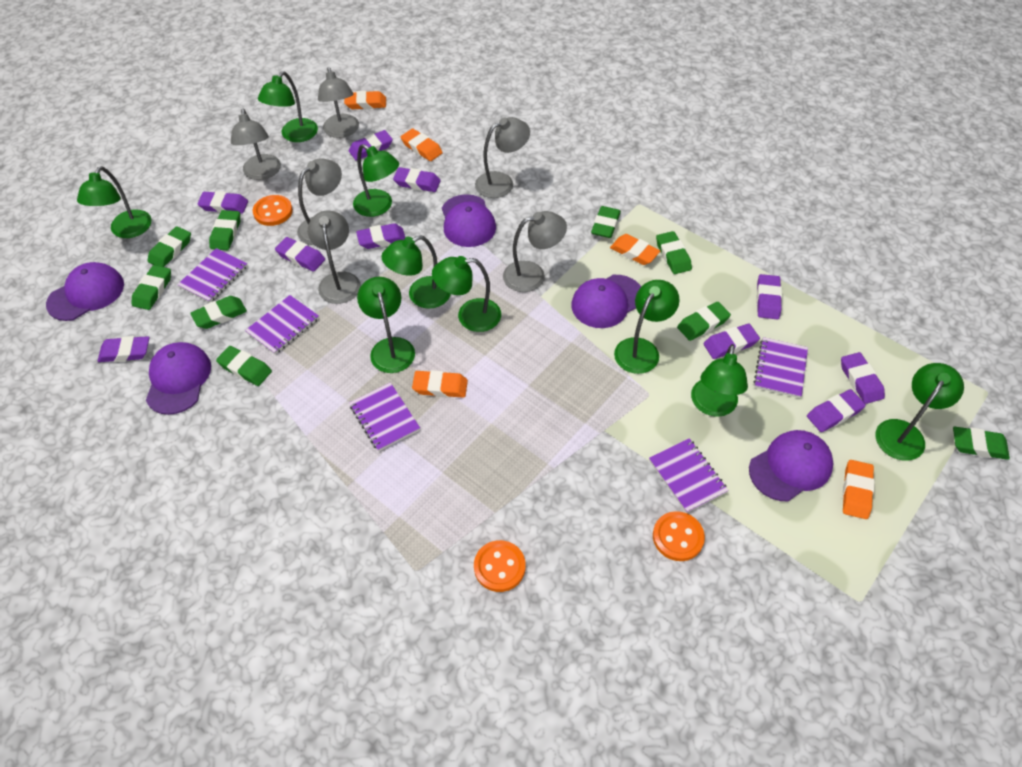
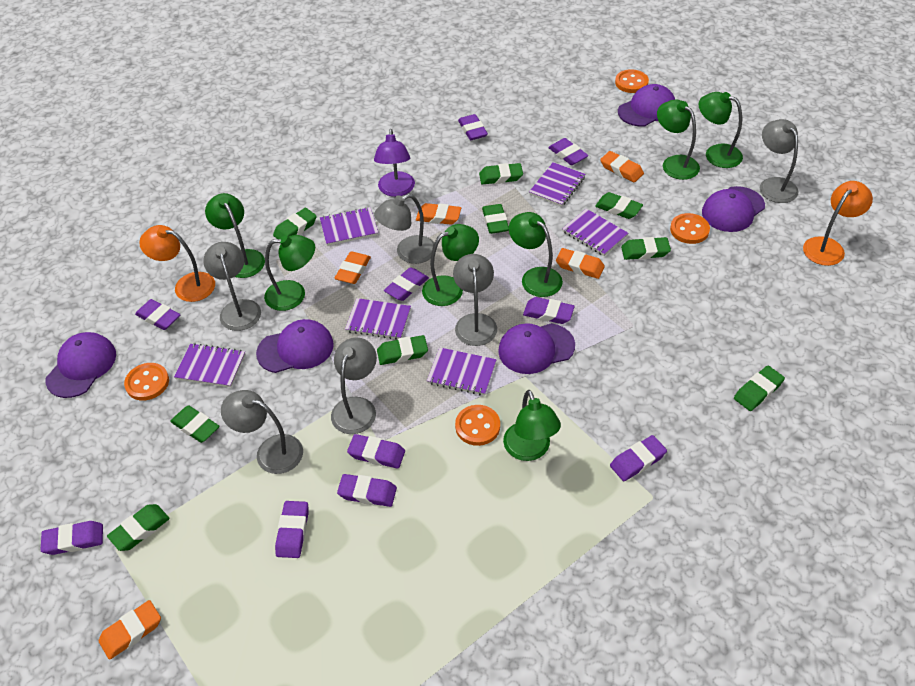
green lamp: [77,166,151,238] [258,71,318,142] [353,144,399,217] [357,277,415,373] [381,235,451,309] [432,256,501,332] [614,280,679,374] [691,344,748,417] [875,363,964,461] = 9 -> [205,193,265,278] [264,235,315,311] [422,224,479,306] [503,390,561,461] [509,212,563,297] [657,100,700,180] [699,92,743,168] = 7
orange button: [253,195,293,226] [474,540,526,592] [653,511,705,561] = 3 -> [124,363,169,401] [455,405,500,446] [615,69,649,93] [670,213,710,244] = 4
orange lamp: none = 0 -> [139,225,215,302] [803,181,873,266] = 2
purple lamp: none = 0 -> [374,129,415,197] = 1
purple notebook: [177,248,248,303] [245,295,319,354] [349,382,420,451] [649,438,729,513] [754,337,808,398] = 5 -> [174,343,245,388] [320,207,378,246] [345,298,411,340] [427,347,497,395] [529,162,585,207] [562,209,628,256] = 6

